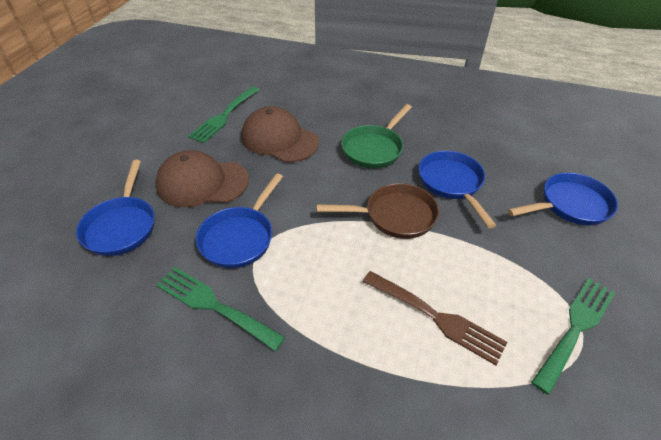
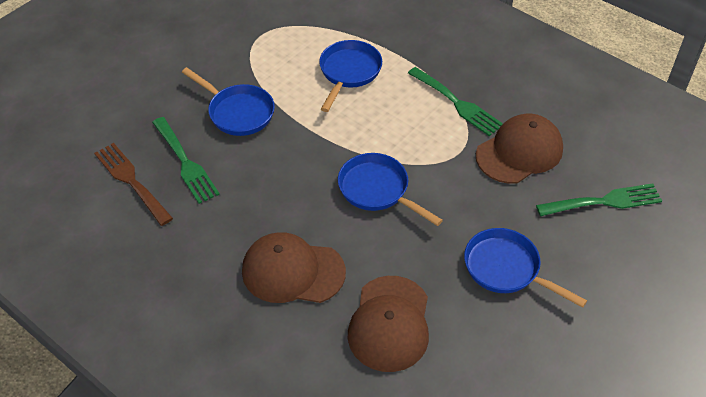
brown cap: [155,150,249,207] [241,106,319,162] = 2 -> [242,232,346,303] [348,276,429,372] [476,114,563,184] = 3
brown pan: [316,183,439,239] = 1 -> none = 0
green pan: [341,104,412,168] = 1 -> none = 0

